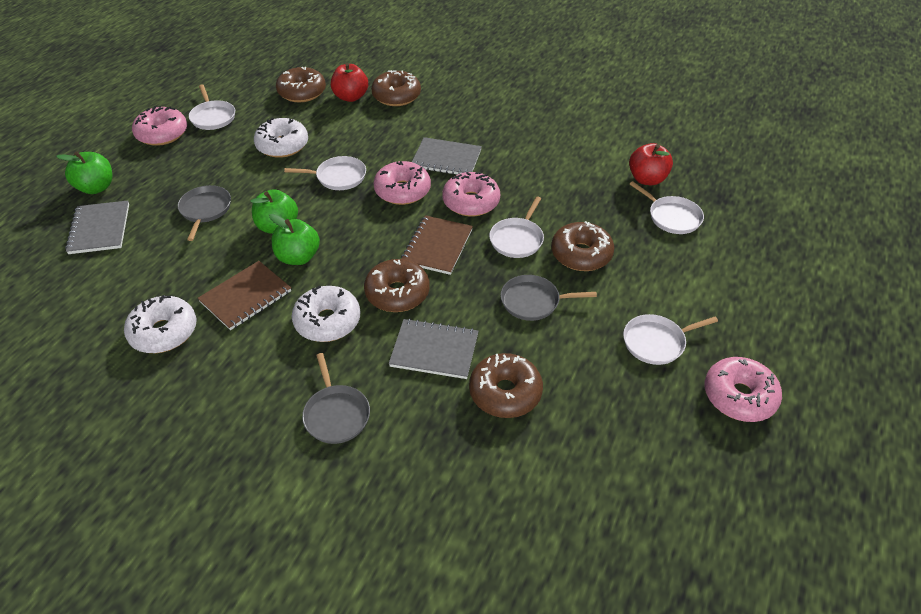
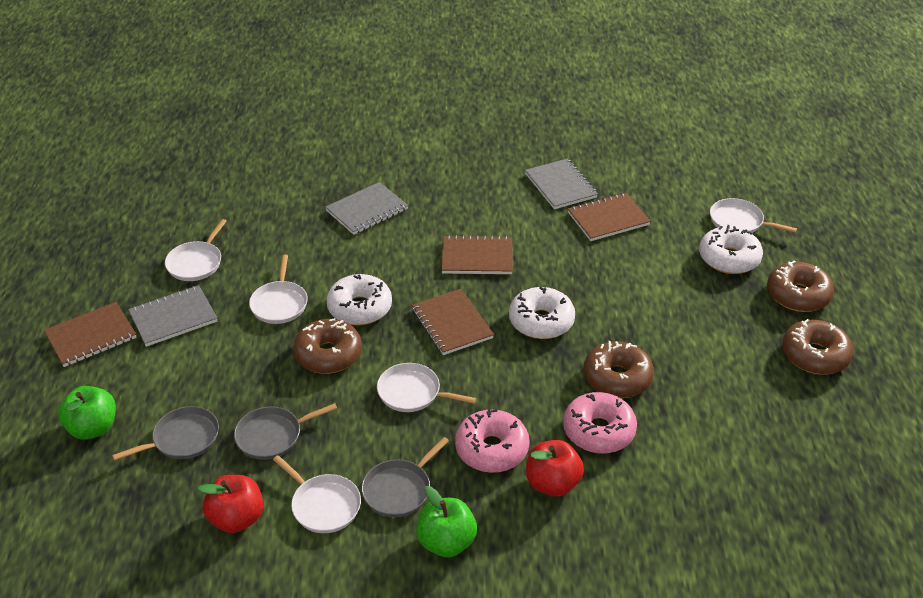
brown donut: [276,67,326,103] [364,259,430,312] [371,70,421,106] [469,353,543,418] [551,221,614,271] = 5 -> [293,318,362,374] [584,341,654,398] [767,260,834,312] [782,319,853,375] = 4
brown notebook: [198,261,291,330] [401,215,473,275] = 2 -> [44,302,137,367] [412,289,494,355] [442,235,513,274] [568,193,651,241] = 4
green apple: [56,151,112,194] [250,189,298,234] [269,214,320,265] = 3 -> [58,386,116,440] [416,486,477,557] = 2
pink donut: [132,106,187,146] [373,161,431,205] [442,172,500,217] [704,357,782,422] = 4 -> [455,409,530,473] [563,392,637,454] = 2

